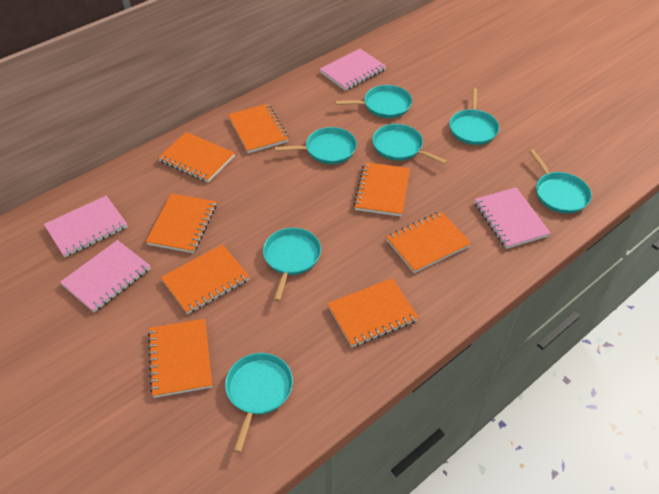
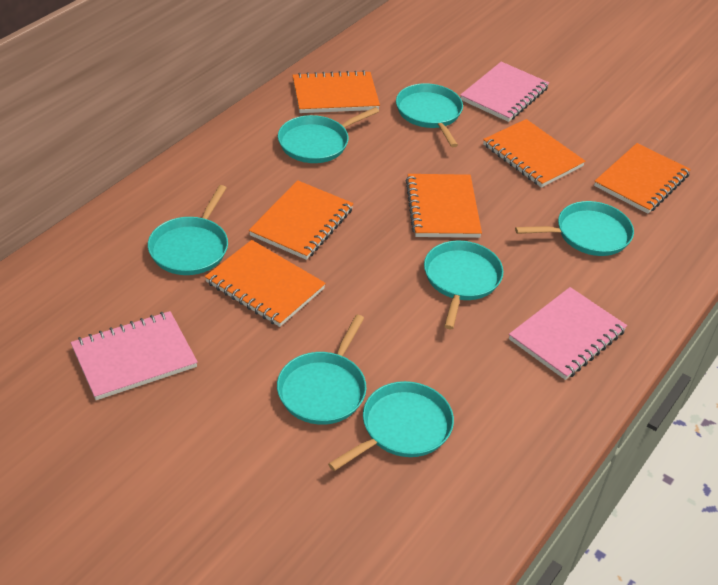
orange notebook: [146,193,216,253] [148,319,212,398] [158,132,235,183] [161,244,250,314] [228,103,289,153] [327,278,419,348] [354,162,410,216] [386,211,471,273] = 8 -> [205,240,326,327] [249,180,354,260] [292,70,380,113] [405,174,482,238] [483,119,586,188] [594,143,691,214] = 6
pink notebook: [44,196,128,257] [60,240,151,312] [320,49,386,91] [474,187,551,249] = 4 -> [71,311,198,400] [460,62,549,122] [509,287,627,380] = 3

